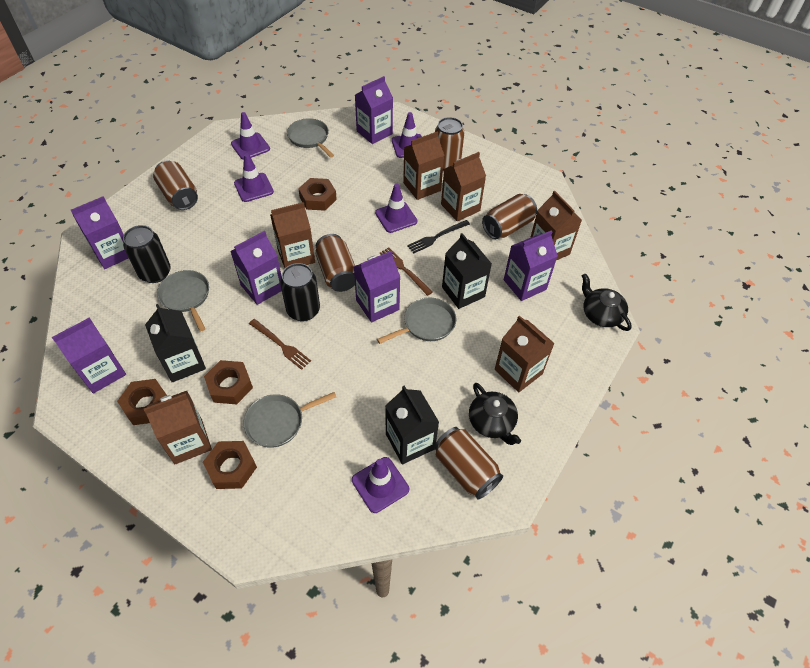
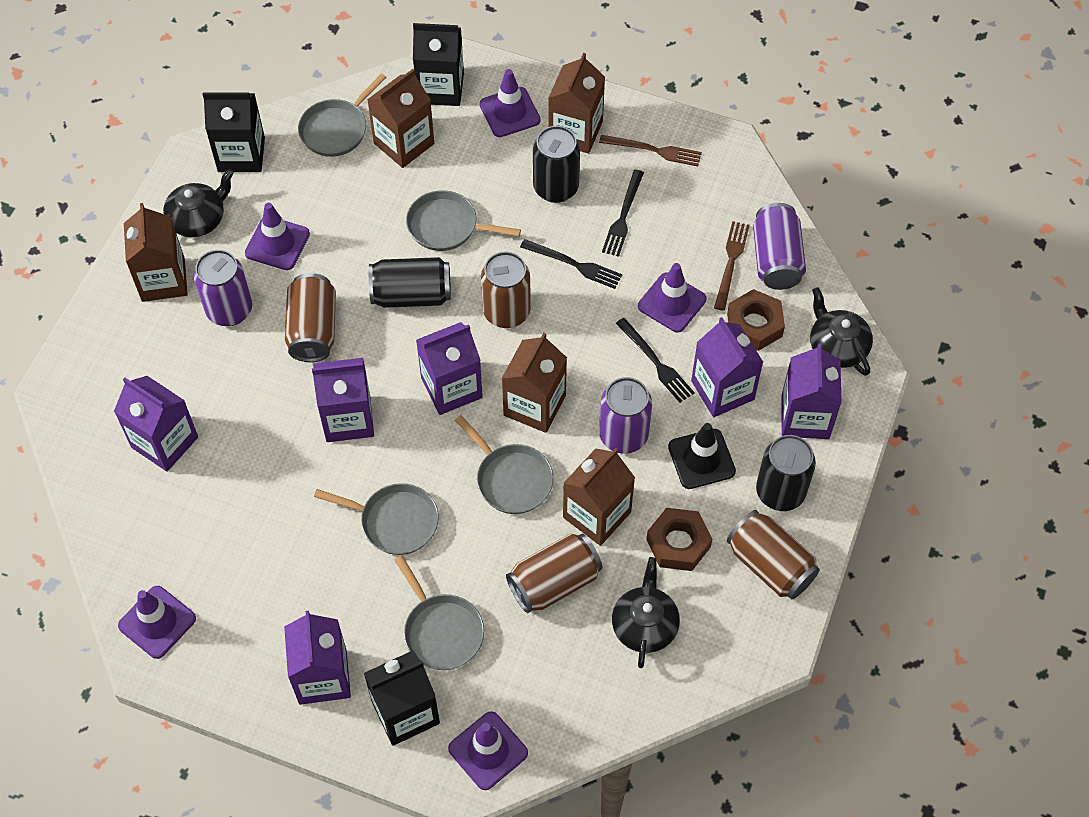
black can: [123,225,171,283] [280,263,320,322] = 2 -> [368,257,451,308] [533,126,580,203] [756,435,816,511] = 3
black fork: [407,220,470,253] = 1 -> [520,239,622,289] [602,170,644,257] [616,318,695,403] = 3
black teapot: [469,383,521,445] [582,273,632,331] = 2 -> [163,169,234,237] [612,557,680,668] [810,287,873,376] = 3
black traffic cone: none = 0 -> [668,423,736,489] = 1
brown can: [153,161,198,210] [315,234,355,292] [434,427,503,499] [435,117,465,171] [482,194,537,239] = 5 -> [285,273,336,362] [481,252,531,328] [506,533,602,613] [727,510,820,599] = 4
brown carton: [144,391,212,464] [270,202,315,268] [403,131,444,200] [441,152,486,221] [495,315,555,392] [530,191,582,260] = 6 -> [124,203,188,302] [367,69,434,168] [502,333,567,433] [548,53,605,154] [563,448,635,546] = 5
brown nut: [117,379,167,425] [203,441,257,489] [204,360,253,404] [298,178,337,211] = 4 -> [646,508,712,571] [727,289,785,351] = 2
grey pan: [157,270,209,331] [243,392,336,448] [287,118,334,158] [377,297,456,344] = 4 -> [298,73,387,157] [314,483,439,555] [394,555,484,670] [406,190,521,251] [455,415,554,514] = 5
purple can: none = 0 -> [194,250,252,326] [599,377,652,454] [753,203,806,290] = 3

